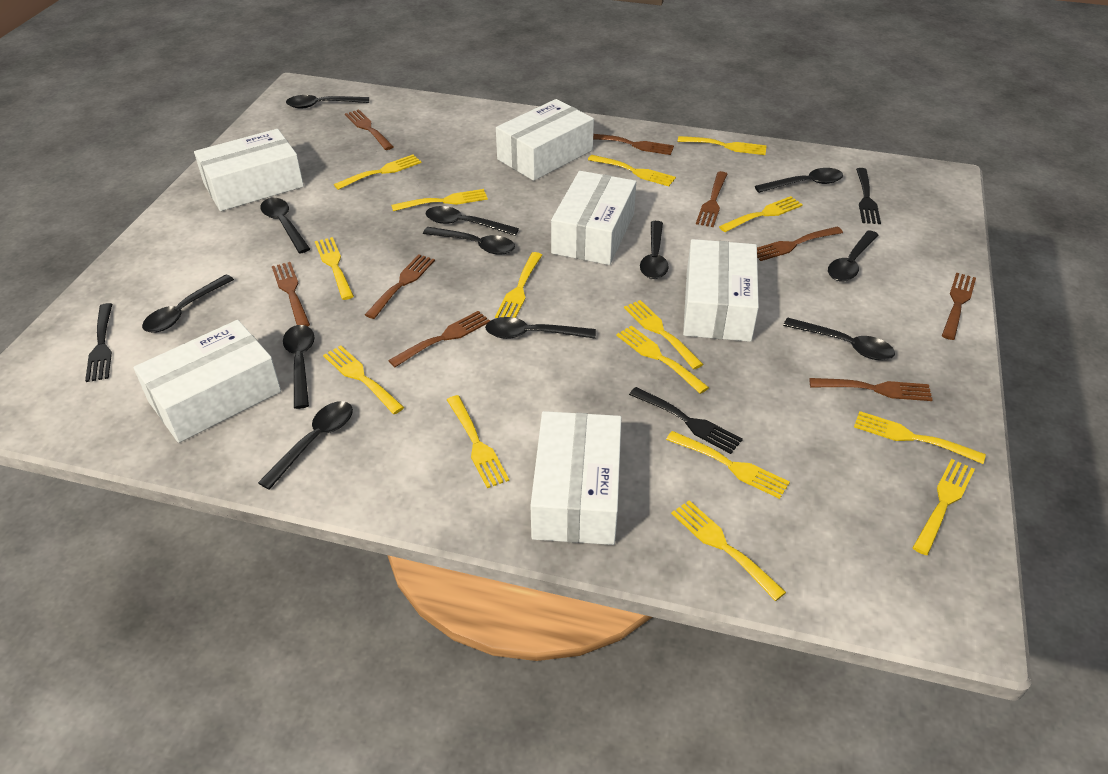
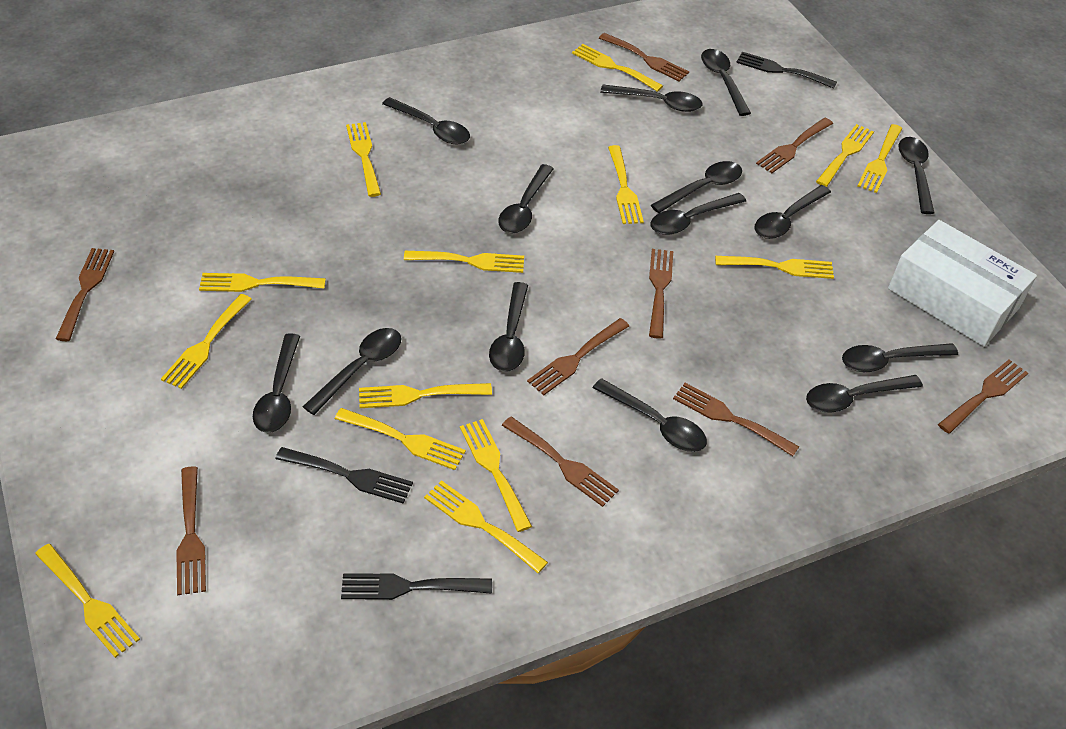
black spoon: [142,274,234,333] [258,401,353,490] [261,198,310,253] [283,325,315,409] [286,95,369,109] [423,227,515,255] [425,206,519,236] [485,317,596,339] [640,221,669,279] [755,168,843,193] [783,318,895,360] [828,230,878,281] = 12 -> [253,333,300,433] [302,328,402,415] [382,97,470,144] [489,282,528,372] [498,164,554,233] [593,378,707,452] [600,84,702,112] [651,161,742,213] [651,193,746,235] [701,49,751,116] [754,185,831,239] [806,375,923,413] [842,343,958,372] [898,137,934,214] = 14
white box: [134,320,281,443] [194,129,304,211] [496,99,594,181] [530,411,621,545] [551,171,636,265] [683,239,759,342] = 6 -> [888,220,1037,347] = 1
yellow fork: [315,237,354,300] [323,345,404,414] [334,155,421,190] [391,189,488,211] [447,395,509,488] [495,252,542,318] [588,155,676,186] [616,325,709,394] [624,300,703,369] [666,431,790,499] [671,500,786,601] [677,136,767,155] [719,196,803,232] [854,411,986,464] [913,459,975,555] = 15 -> [35,544,140,658] [161,294,252,389] [199,273,326,292] [335,408,466,470] [346,122,381,197] [359,383,492,408] [404,251,524,273] [424,480,548,573] [460,419,532,532] [572,44,663,92] [608,145,644,224] [715,256,834,279] [816,124,874,187] [858,124,902,193] = 14

